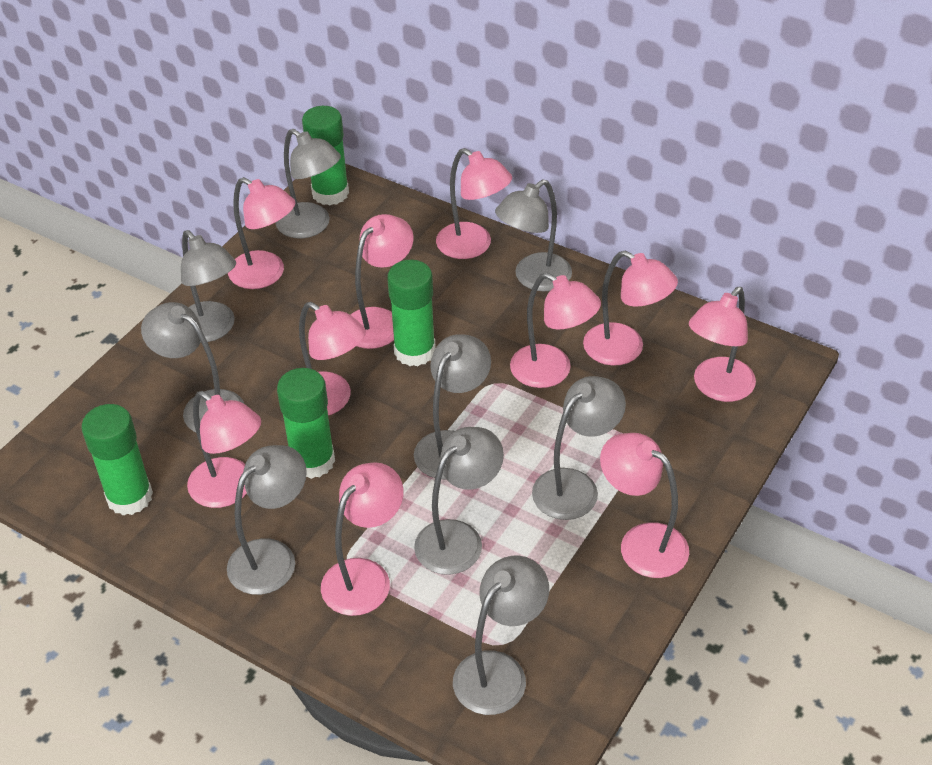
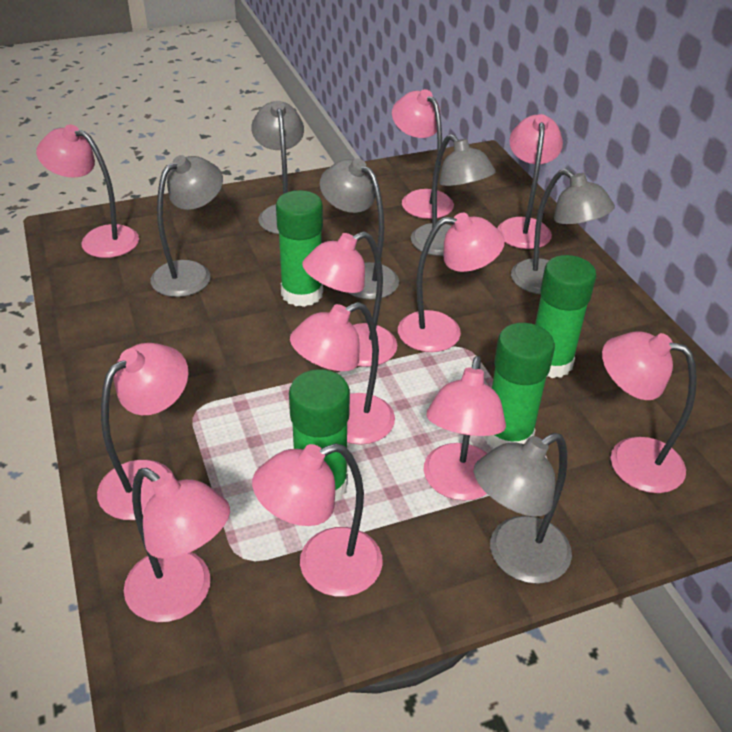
grey lamp: [141,302,244,432] [181,230,236,343] [227,445,307,595] [275,129,341,238] [414,334,491,480] [414,427,504,575] [453,555,549,715] [495,179,572,292] [532,376,626,520] = 9 -> [150,155,223,297] [251,101,304,234] [320,158,399,299] [411,134,496,256] [474,433,572,584] [511,169,615,294] = 6
pink lamp: [187,391,261,508] [228,177,295,289] [299,302,366,416] [321,462,404,616] [350,214,414,349] [436,148,512,259] [510,273,601,388] [583,251,678,366] [600,433,689,578] [689,287,756,402] = 10 -> [36,125,139,258] [97,343,188,520] [124,468,230,622] [252,443,383,597] [290,302,395,445] [302,231,397,367] [392,89,454,219] [398,213,505,352] [424,356,506,501] [497,114,563,249] [602,331,697,493] = 11

